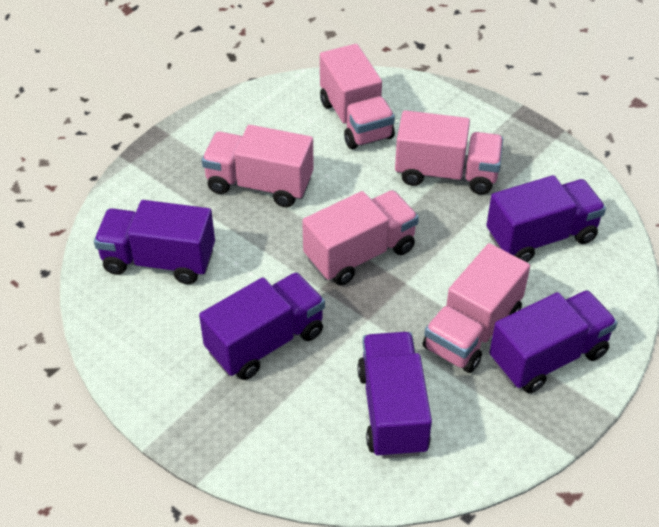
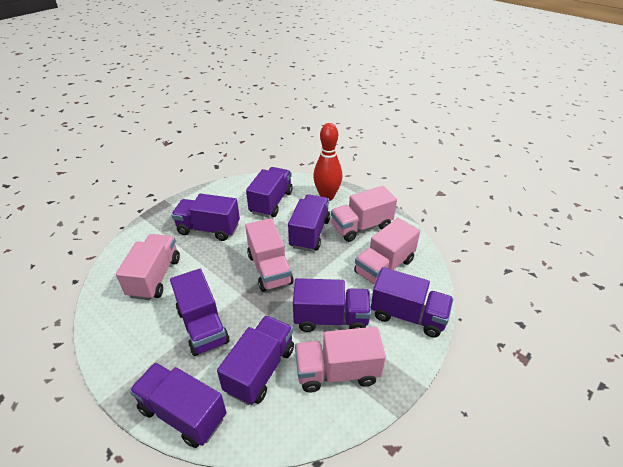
purple truck: [94,200,215,284] [199,272,325,380] [357,332,432,459] [486,175,606,262] [489,290,617,394] = 5 -> [129,362,227,448] [170,269,229,356] [171,194,240,241] [217,315,294,405] [246,167,293,217] [288,194,330,251] [293,278,371,332] [371,267,453,338] = 8
red bowling pin: none = 0 -> [313,123,342,201] = 1

